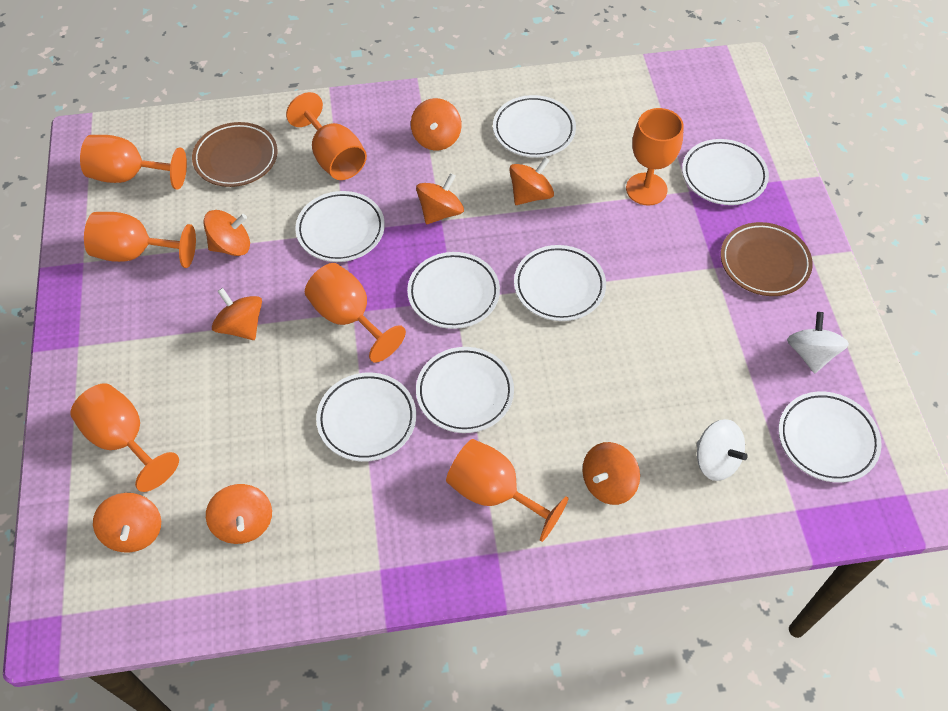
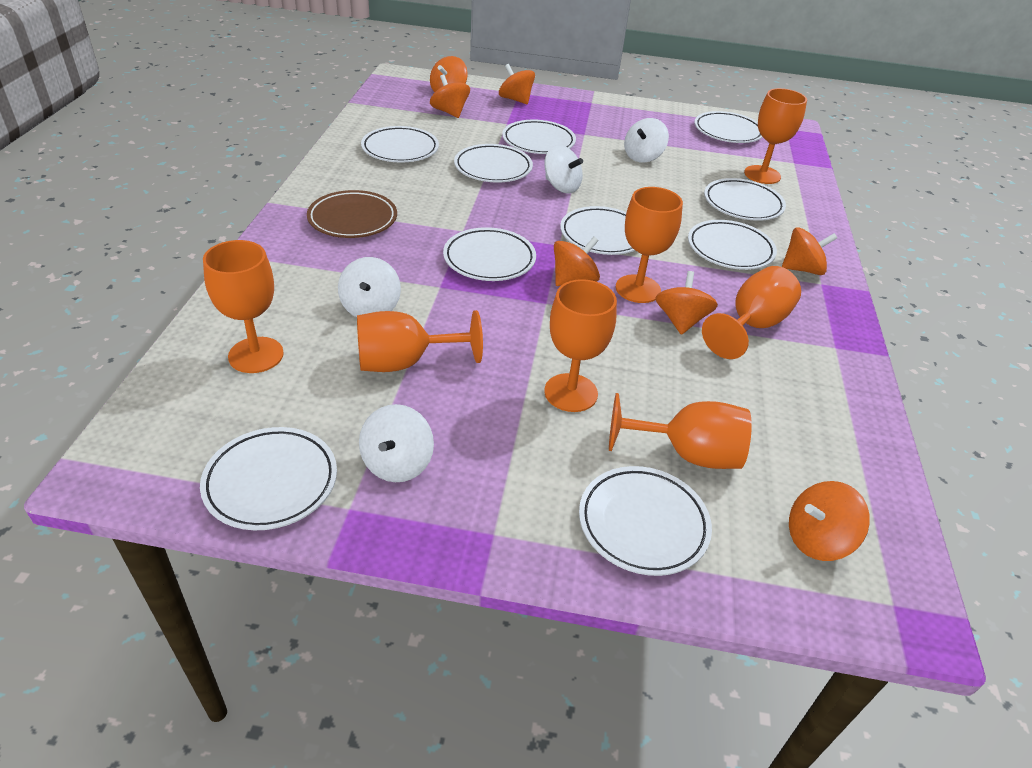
brown plate: [192,122,277,187] [721,222,813,296] = 2 -> [307,190,397,238] = 1
orange spinning top: [93,493,161,553] [203,210,250,256] [206,484,272,544] [212,288,262,340] [411,98,462,151] [416,173,464,224] [509,157,554,205] [583,442,640,505] = 8 -> [430,56,468,92] [430,74,470,118] [499,64,535,104] [554,237,600,286] [656,271,718,335] [782,227,837,275] [789,481,870,561] = 7
white plate: [295,191,385,262] [316,372,416,462] [407,252,500,329] [416,347,514,433] [493,95,576,158] [514,245,606,321] [682,139,769,205] [779,392,882,483] = 8 -> [200,427,337,530] [361,126,439,163] [443,227,536,281] [454,144,533,182] [502,120,576,154] [560,206,635,255] [579,466,712,576] [688,220,777,270] [694,111,762,143] [704,178,786,221] = 10
white spinning top: [697,419,748,481] [787,312,849,373] = 2 -> [338,257,401,317] [359,404,434,482] [544,145,583,194] [624,118,669,163] = 4

